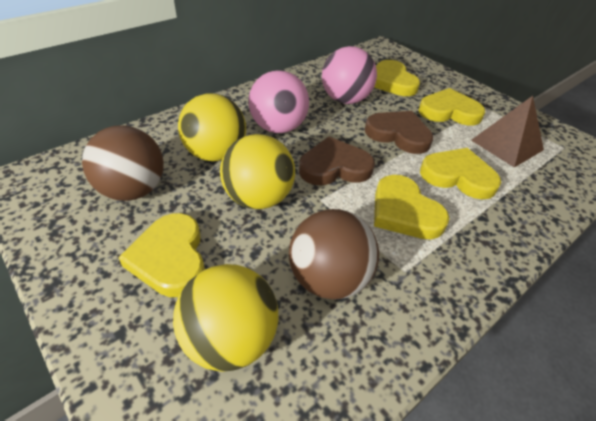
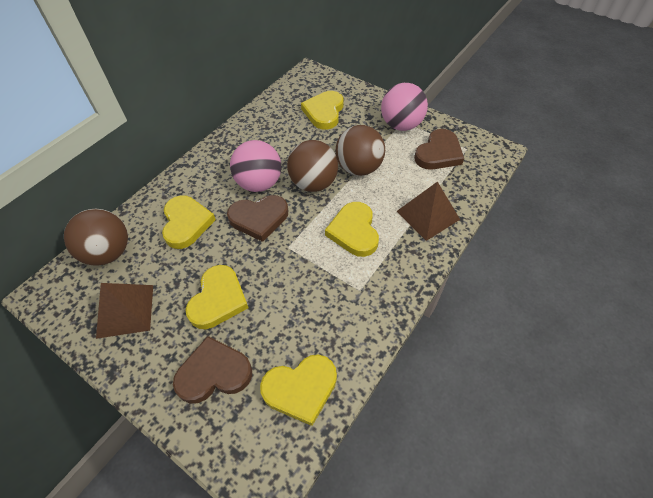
brown ball: [82,125,164,201] [289,209,379,300] = 2 -> [64,209,128,266] [287,140,338,192] [336,125,385,176] = 3
brown heart: [299,137,375,185] [365,111,434,154] = 2 -> [173,336,252,404] [227,195,288,242] [414,129,464,170] = 3
brown pyramid: [471,96,544,168] = 1 -> [96,283,153,339] [396,181,460,241] = 2
yellow ball: [173,264,279,372] [178,94,246,162] [220,134,295,209] = 3 -> none = 0

